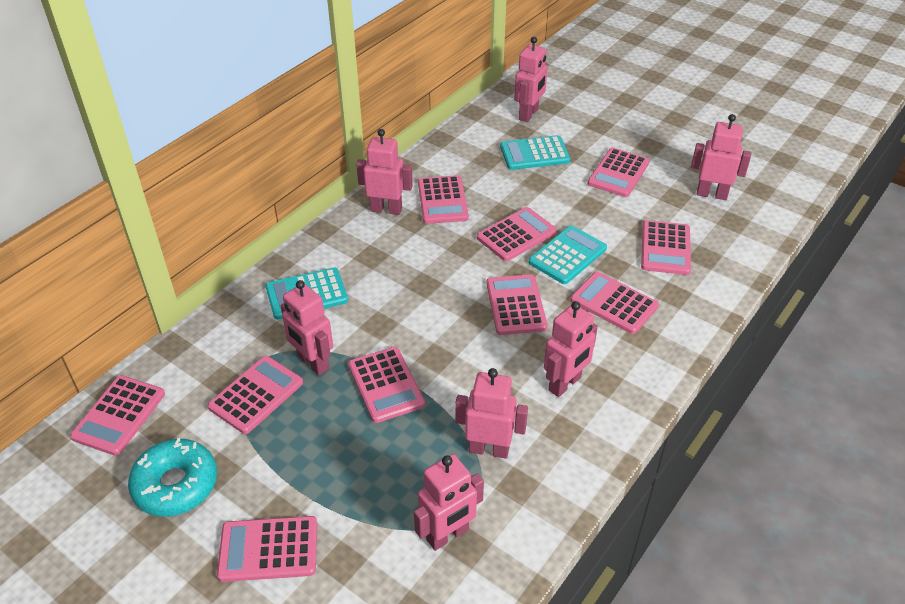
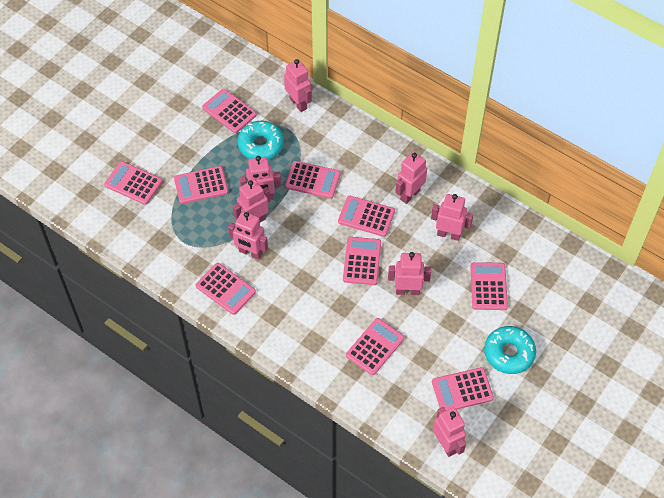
pink robot: [281,280,333,376] [356,129,413,215] [414,454,484,551] [455,368,528,459] [514,37,548,122] [544,301,598,397] [691,114,751,200] = 7 -> [228,211,268,260] [233,179,271,222] [240,156,281,200] [284,59,312,112] [388,252,431,295] [395,152,427,204] [431,194,473,241] [433,407,466,457] = 8
turquoise calculator: [265,267,348,320] [500,135,571,170] [529,226,607,284] = 3 -> none = 0
turquoise donut: [128,438,217,517] = 1 -> [237,121,284,160] [484,326,536,374] = 2

